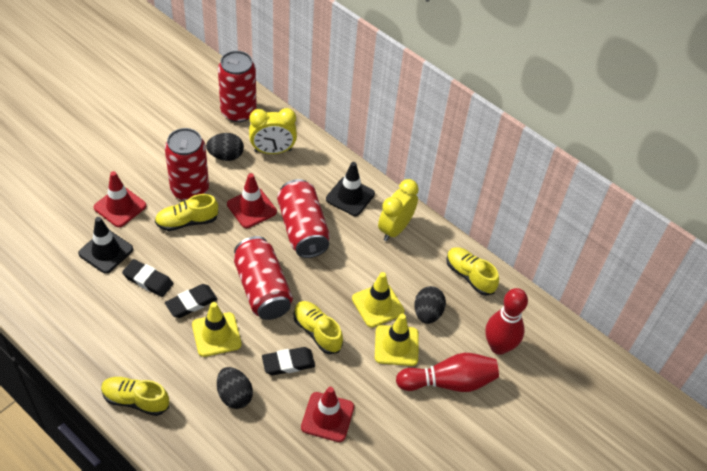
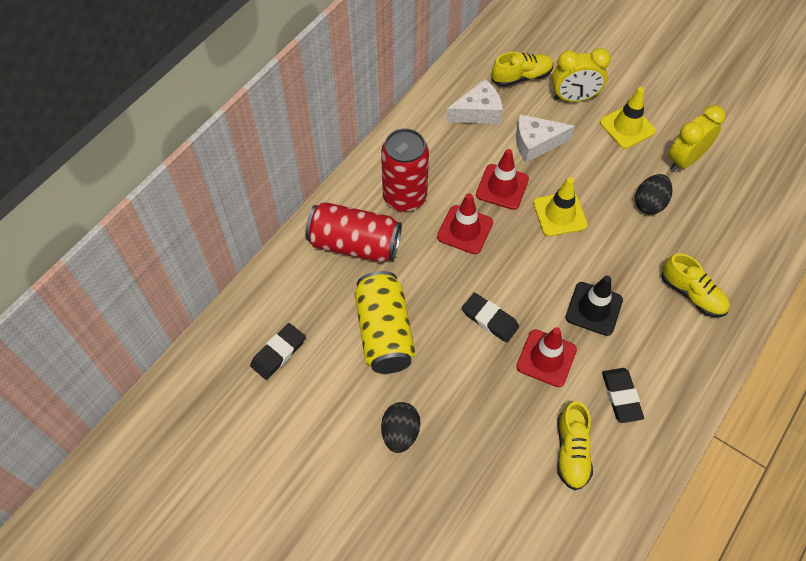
black egg: [206,133,244,161] [217,367,253,409] [414,286,446,324] = 3 -> [381,402,420,453] [635,174,672,214] = 2
black traffic cone: [78,217,133,274] [326,162,375,216] = 2 -> [565,276,623,336] = 1
red bowling pin: [396,353,499,392] [485,288,528,355] = 2 -> none = 0
red can: [165,128,209,201] [218,51,257,122] [234,236,293,320] [277,179,330,258] = 4 -> [305,202,402,262] [381,128,429,212] = 2
white cheese: none = 0 -> [446,79,503,124] [516,114,575,162] = 2
yellow can: none = 0 -> [355,271,415,374] = 1
yellow shoe: [101,377,169,416] [155,194,218,231] [294,301,343,354] [446,247,499,296] = 4 -> [492,52,553,87] [557,401,593,491] [662,253,730,317] = 3
yellow traffic cone: [192,302,241,357] [352,272,404,328] [375,314,419,366] = 3 -> [533,177,588,236] [600,87,656,149] = 2

